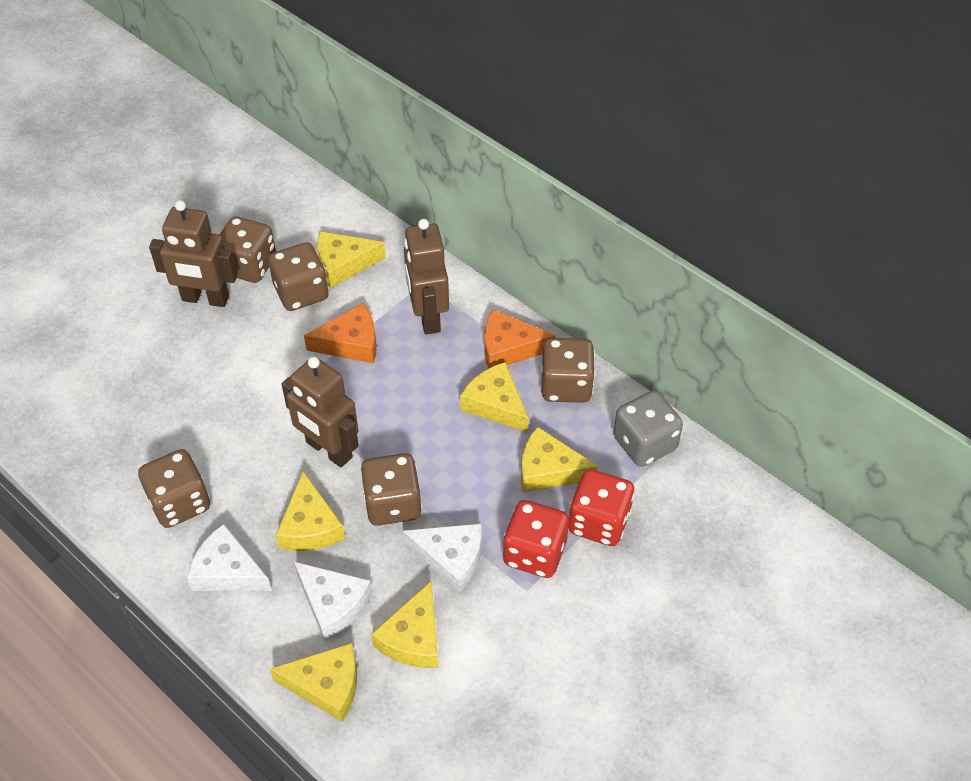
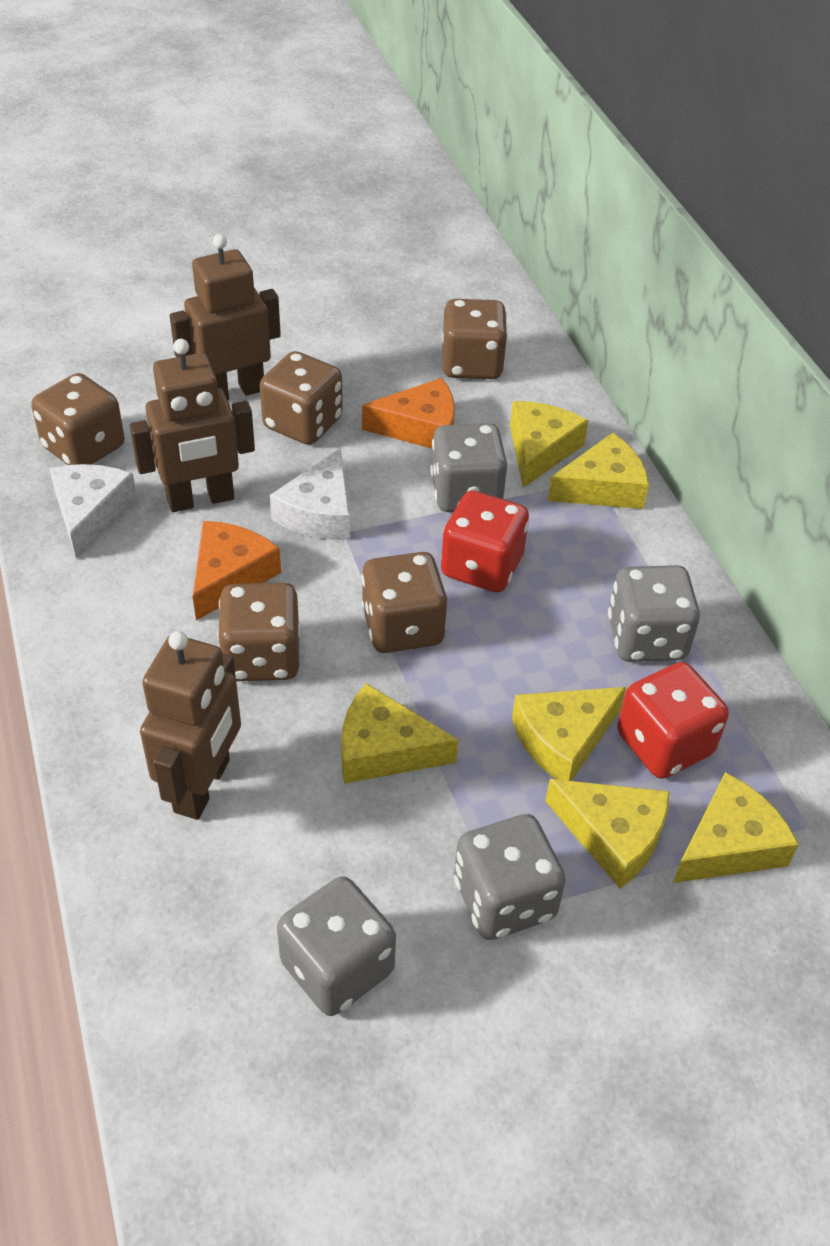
grey dice: [613,390,683,467] = 1 -> [277,876,396,1016] [430,423,507,512] [454,814,566,940] [608,565,700,662] = 4
white cheese: [187,524,272,591] [294,562,372,641] [403,523,482,593] = 3 -> [49,464,137,559] [270,448,350,540] = 2

